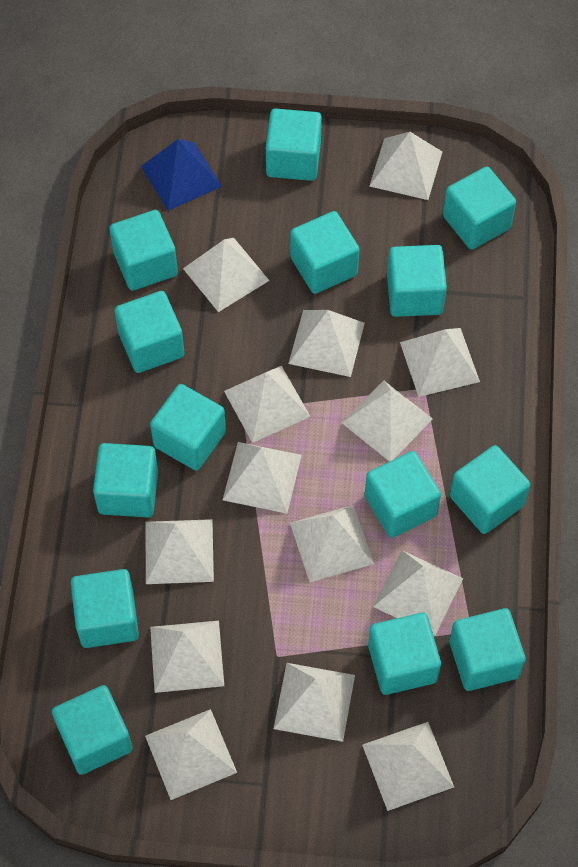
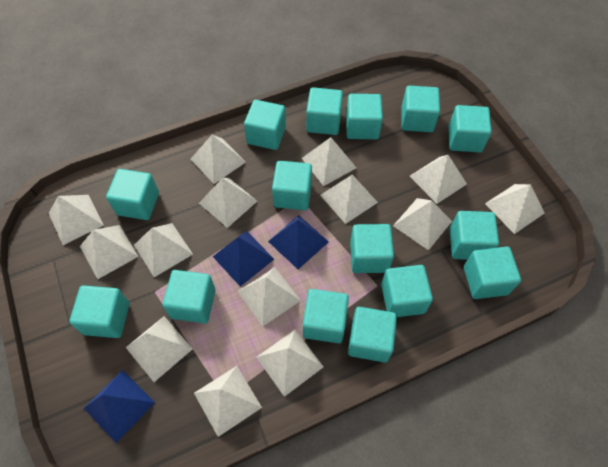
blue pyramid: [141,139,222,211] = 1 -> [84,370,155,443] [213,231,274,287] [268,215,329,269] = 3
turquoise cube: [52,685,133,775] [71,569,139,648] [93,443,158,518] [110,210,178,291] [115,291,185,373] [150,384,226,471] [266,108,322,181] [290,211,360,294] [365,451,441,538] [368,613,441,695] [387,245,447,317] [443,166,516,250] [449,608,526,691] [450,445,530,534] = 14 -> [69,285,129,338] [106,169,159,220] [163,270,216,323] [244,100,286,150] [272,161,312,210] [303,289,349,343] [306,87,343,135] [346,94,383,139] [348,307,397,362] [350,224,394,273] [381,265,433,317] [401,86,440,132] [448,105,492,152] [450,211,499,260] [464,247,521,299] = 15

